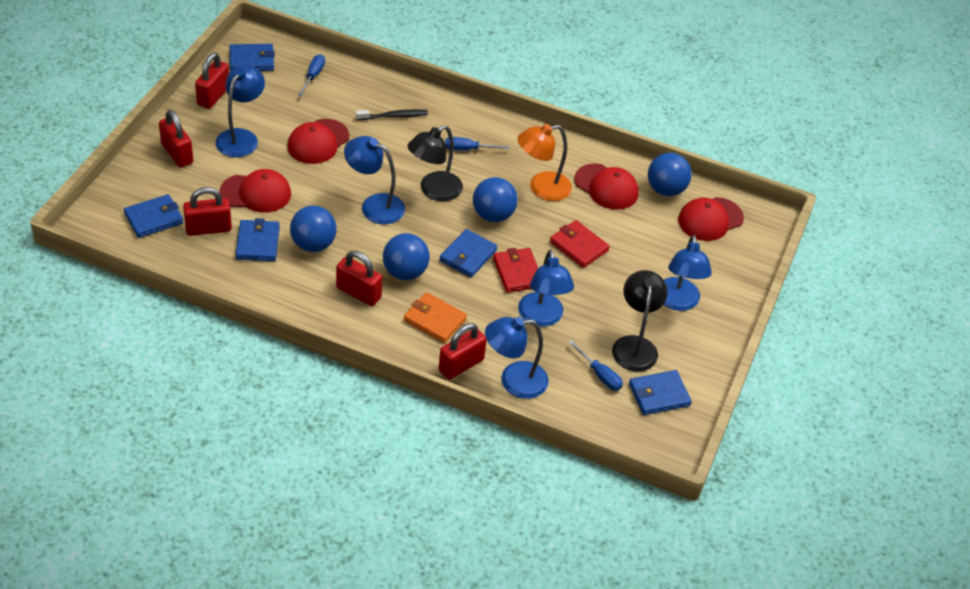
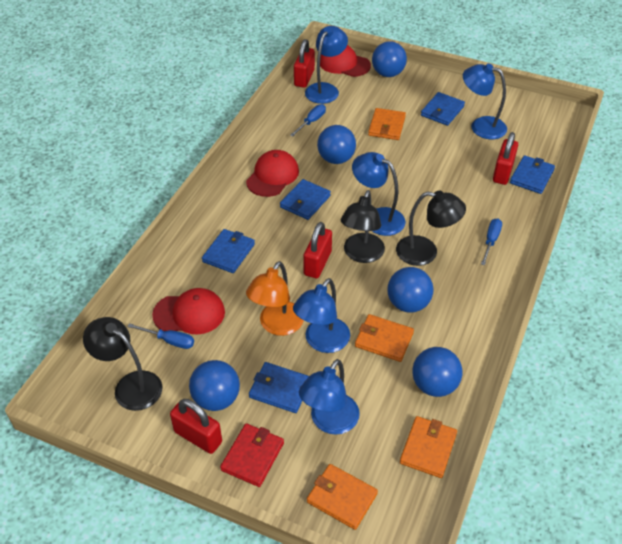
black lamp: [408,125,463,201] [612,270,668,372] = 2 -> [83,317,162,411] [341,190,385,263] [396,190,466,266] = 3
black toothbrush: [356,109,428,120] = 1 -> none = 0
blue ball: [290,206,337,252] [383,233,430,280] [473,177,518,222] [648,153,692,196] = 4 -> [189,360,240,411] [317,125,356,164] [372,41,407,77] [387,267,434,313] [412,347,462,397] = 5
orange wallet: [404,292,467,343] = 1 -> [307,464,378,530] [355,314,414,362] [368,108,406,140] [400,416,457,478] = 4
red cap: [220,169,291,213] [287,119,349,164] [574,163,639,210] [678,197,744,241] = 4 -> [152,288,225,334] [246,150,299,197] [320,45,371,77] = 3
red padlock: [159,110,193,168] [183,187,232,236] [195,53,229,109] [336,251,382,306] [439,323,487,380] = 5 -> [170,399,222,454] [294,39,315,88] [303,222,332,278] [493,132,518,185] = 4
red wallet: [493,248,538,293] [550,220,610,268] = 2 -> [220,423,284,487] = 1

